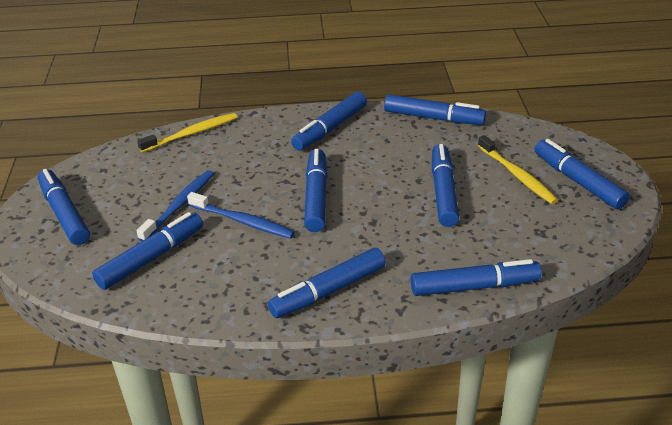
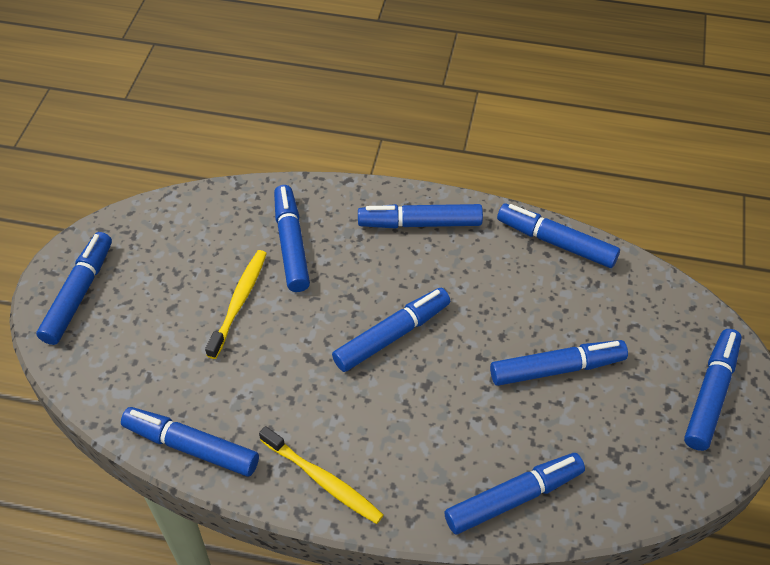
blue toothbrush: [136,170,214,242] [187,192,295,239] = 2 -> none = 0

